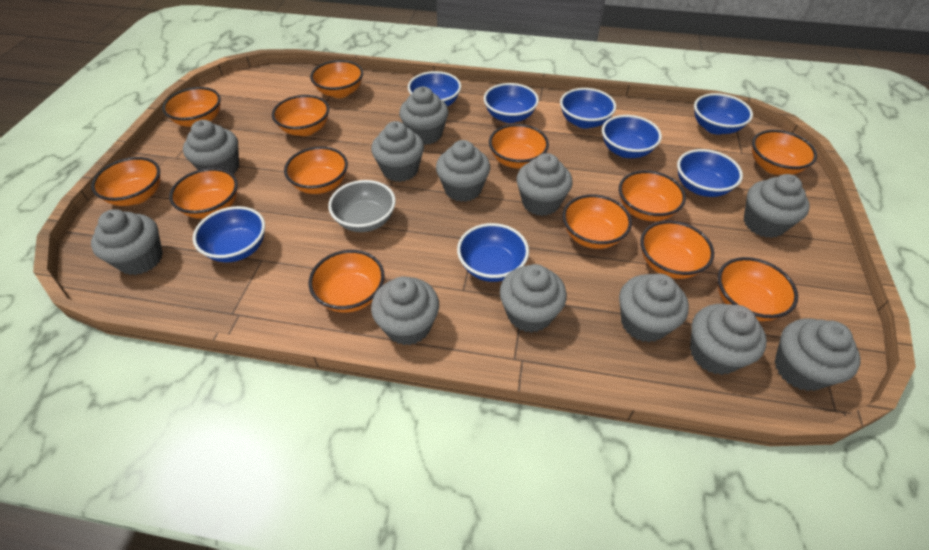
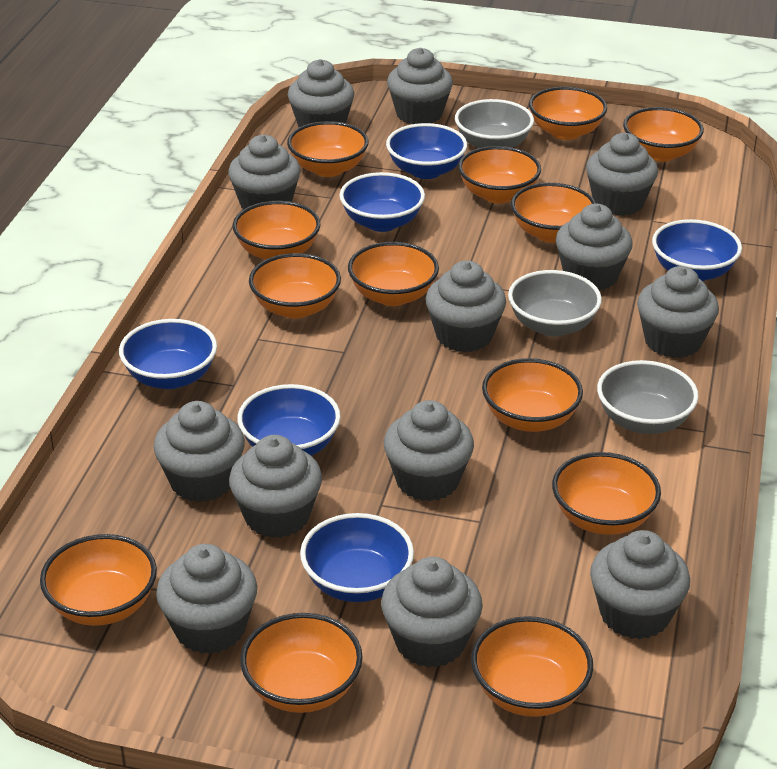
blue bowl: [193,206,265,262] [408,71,461,106] [457,223,529,282] [484,83,539,123] [560,88,616,129] [602,115,662,158] [677,149,743,197] [694,93,753,135] = 8 -> [119,319,217,389] [237,384,341,456] [300,513,414,602] [339,172,425,232] [386,123,467,179] [652,219,742,281] = 6
grey bowl: [328,180,396,232] = 1 -> [455,99,534,148] [508,270,602,336] [597,360,699,434] = 3
grey cupcake: [91,209,163,275] [183,120,239,174] [371,121,424,182] [371,276,439,345] [399,86,449,145] [436,140,490,202] [500,264,567,333] [516,153,573,216] [619,273,689,342] [690,304,767,375] [744,174,810,238] [775,318,861,391] = 12 -> [154,401,245,502] [156,544,257,654] [228,135,301,210] [229,435,322,538] [288,59,354,127] [381,557,483,667] [384,400,474,501] [387,48,453,124] [425,260,506,352] [556,204,633,290] [586,133,658,216] [590,530,690,639] [637,266,719,358] = 13

